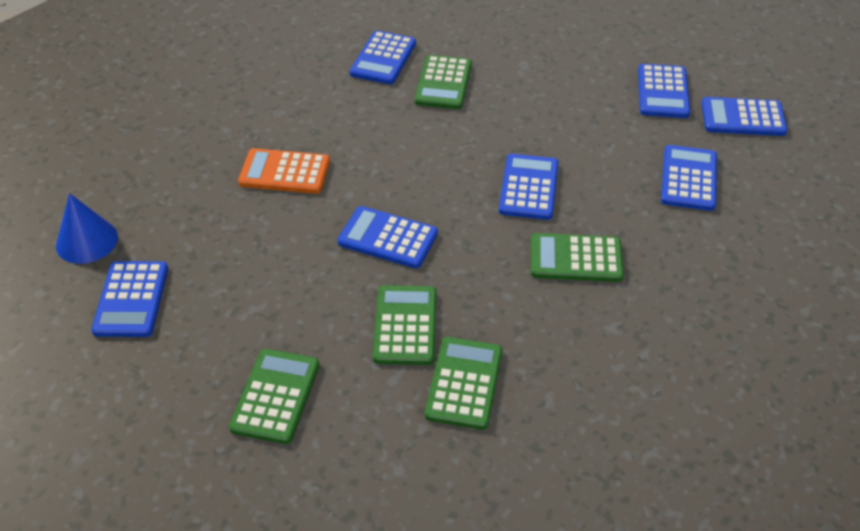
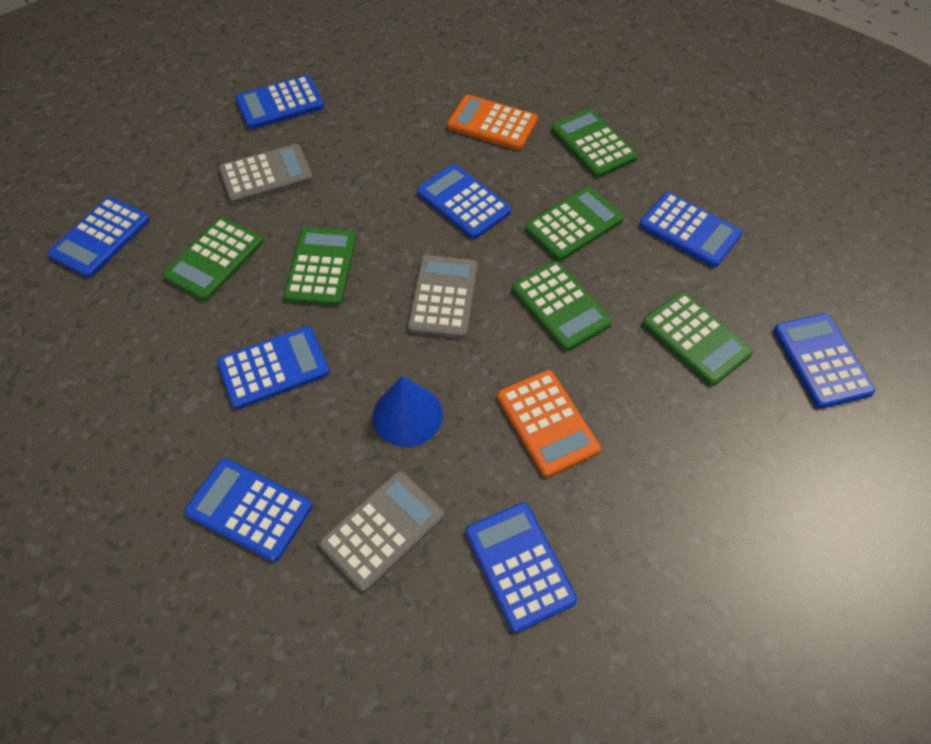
blue calculator: [91,261,168,337] [338,206,438,268] [350,31,416,84] [499,154,558,220] [638,64,690,118] [661,145,717,211] [701,97,788,136] = 7 -> [47,197,150,278] [185,458,312,562] [217,326,330,409] [235,75,324,129] [417,164,511,239] [466,502,577,633] [639,192,742,267] [773,313,875,409] = 8
green calculator: [229,349,320,444] [373,285,437,365] [415,55,472,109] [425,337,502,430] [531,233,624,282] = 5 -> [162,217,263,301] [284,227,356,306] [512,261,612,351] [525,187,624,261] [551,108,638,178] [643,292,753,386] = 6
grey calculator: none = 0 -> [219,144,313,204] [319,471,444,592] [407,255,478,338] = 3
orange calculator: [238,148,330,194] = 1 -> [447,95,538,150] [497,370,601,478] = 2

